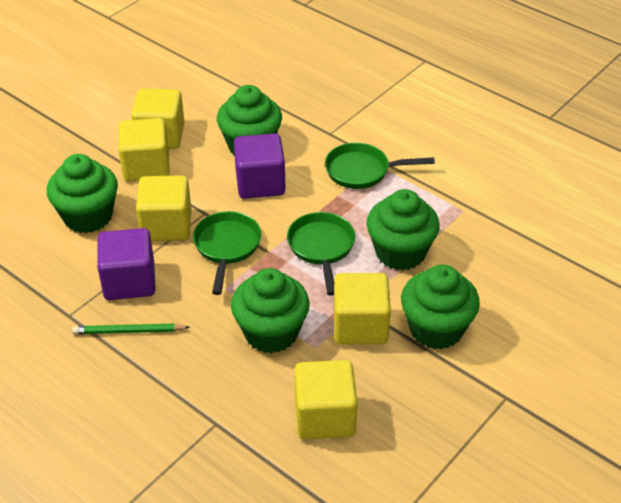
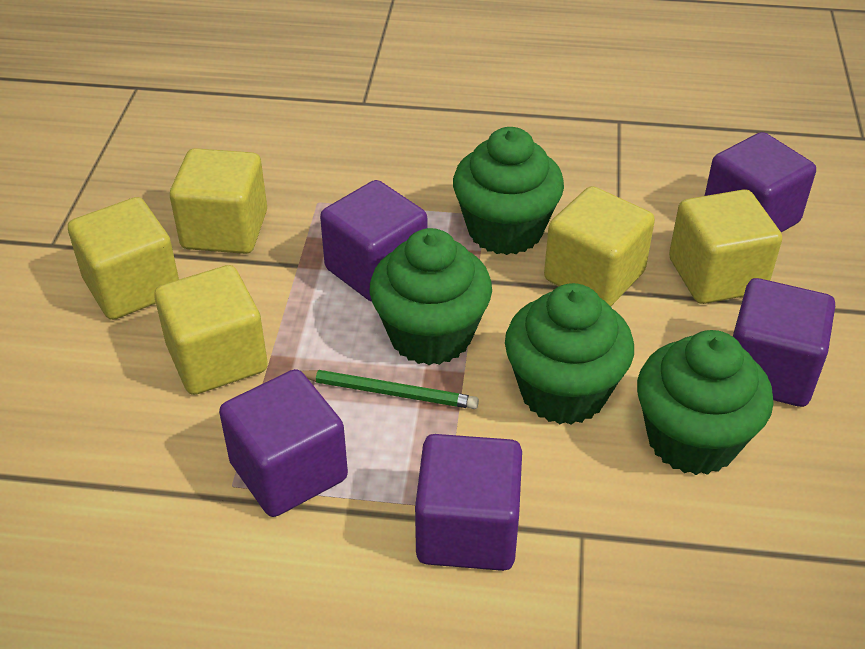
green cupcake: [47,154,118,233] [217,85,282,156] [231,268,310,353] [367,189,440,271] [401,265,480,350] = 5 -> [370,228,492,365] [453,127,564,255] [505,283,634,425] [637,330,774,475] = 4
green pan: [193,211,261,295] [287,212,355,296] [325,143,435,189] = 3 -> none = 0
purple cube: [97,228,156,300] [234,133,286,199] = 2 -> [219,369,348,517] [320,180,427,302] [415,434,522,571] [705,132,816,232] [733,278,835,407] = 5

